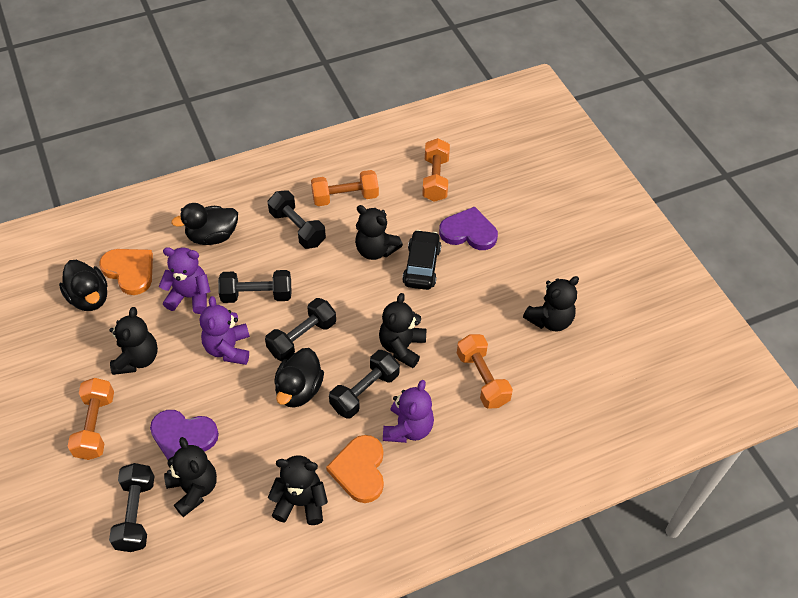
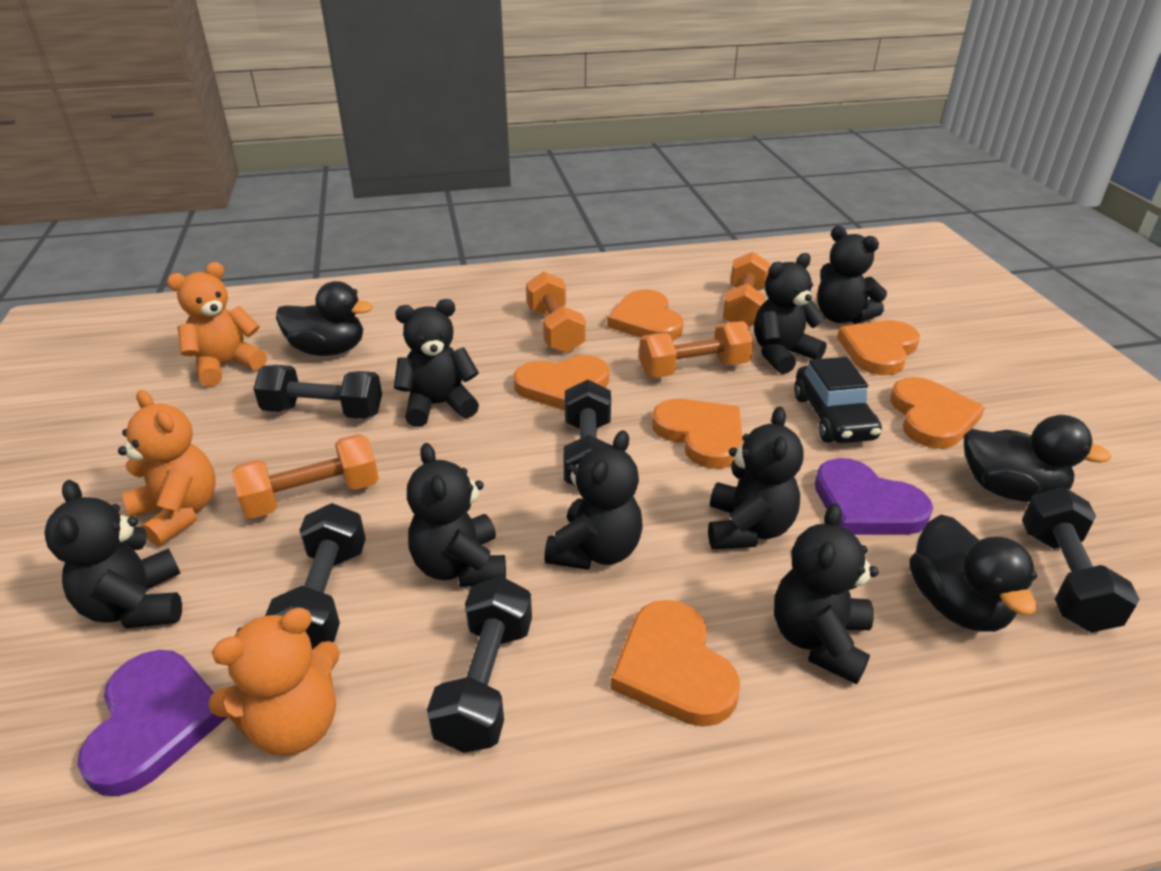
black teddy bear: [110,307,158,375] [164,437,217,517] [268,455,328,525] [355,205,403,260] [379,293,427,368] [523,276,579,332] = 6 -> [44,480,182,629] [394,299,479,427] [407,443,506,587] [544,430,643,570] [708,407,804,549] [754,253,827,374] [774,503,879,684] [817,226,887,324] = 8
orange heart: [99,249,153,295] [326,435,384,503] = 2 -> [514,355,609,411] [607,289,684,340] [610,600,740,727] [652,399,743,469] [837,320,920,375] [890,377,985,449] = 6
orange teddy bear: none = 0 -> [118,390,216,546] [167,262,267,387] [208,608,340,756] = 3
purple teddy bear: [159,247,210,314] [200,296,250,365] [383,380,434,443] = 3 -> none = 0

